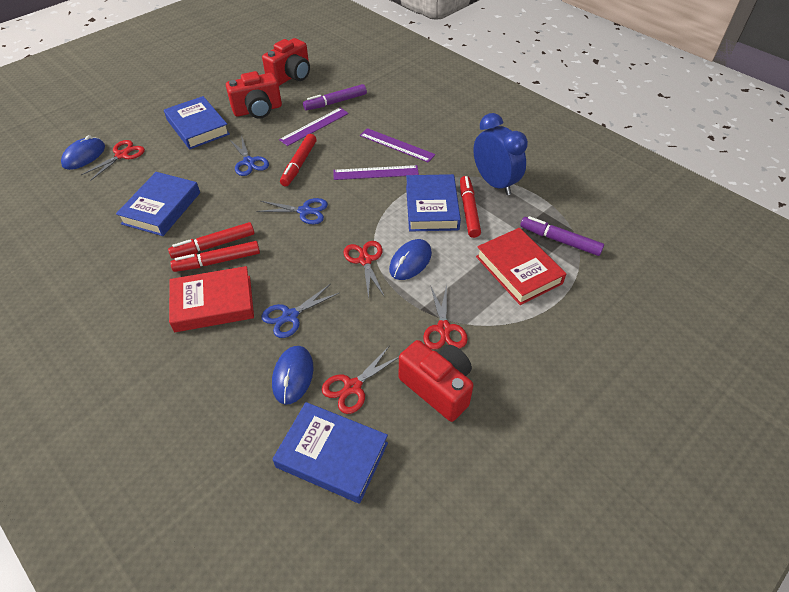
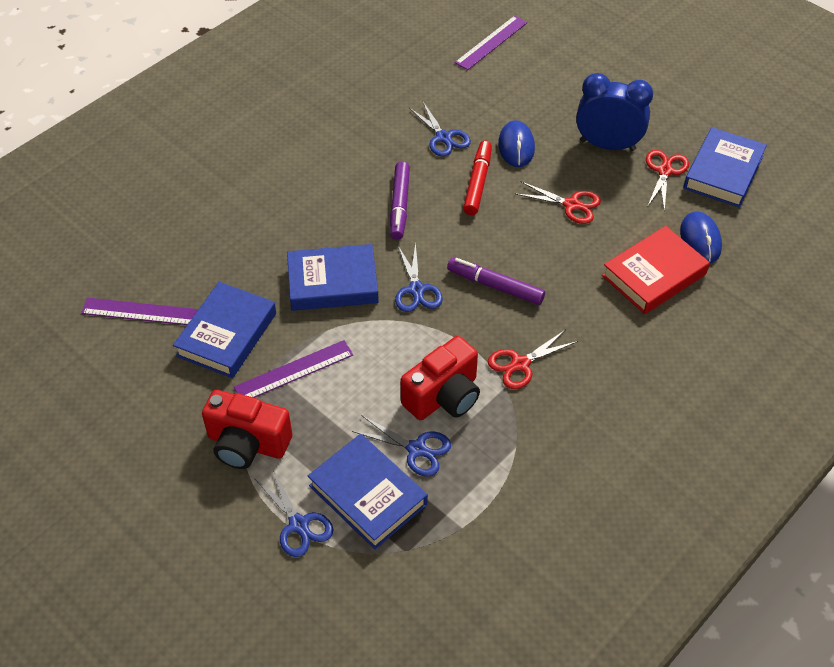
blue mouse: [61,135,105,170] [272,346,313,405] [389,239,432,280] = 3 -> [498,120,535,167] [680,211,722,263] = 2
blue scissors: [229,135,269,176] [256,198,328,224] [261,284,339,338] = 3 -> [254,470,334,557] [352,415,451,476] [395,242,443,312] [409,102,471,157] = 4
red book: [169,266,254,332] [476,228,566,305] = 2 -> [602,226,710,314] = 1
red camera: [226,71,282,119] [262,38,310,86] [399,340,474,422] = 3 -> [202,390,292,469] [401,336,480,420] = 2
red marker: [168,222,254,259] [170,241,260,272] [280,134,317,186] [460,176,481,238] = 4 -> [463,140,492,215] = 1
red scissors: [81,140,145,181] [322,345,399,414] [343,241,384,300] [423,284,468,350] = 4 -> [488,329,578,389] [516,182,601,224] [646,150,689,211] = 3

